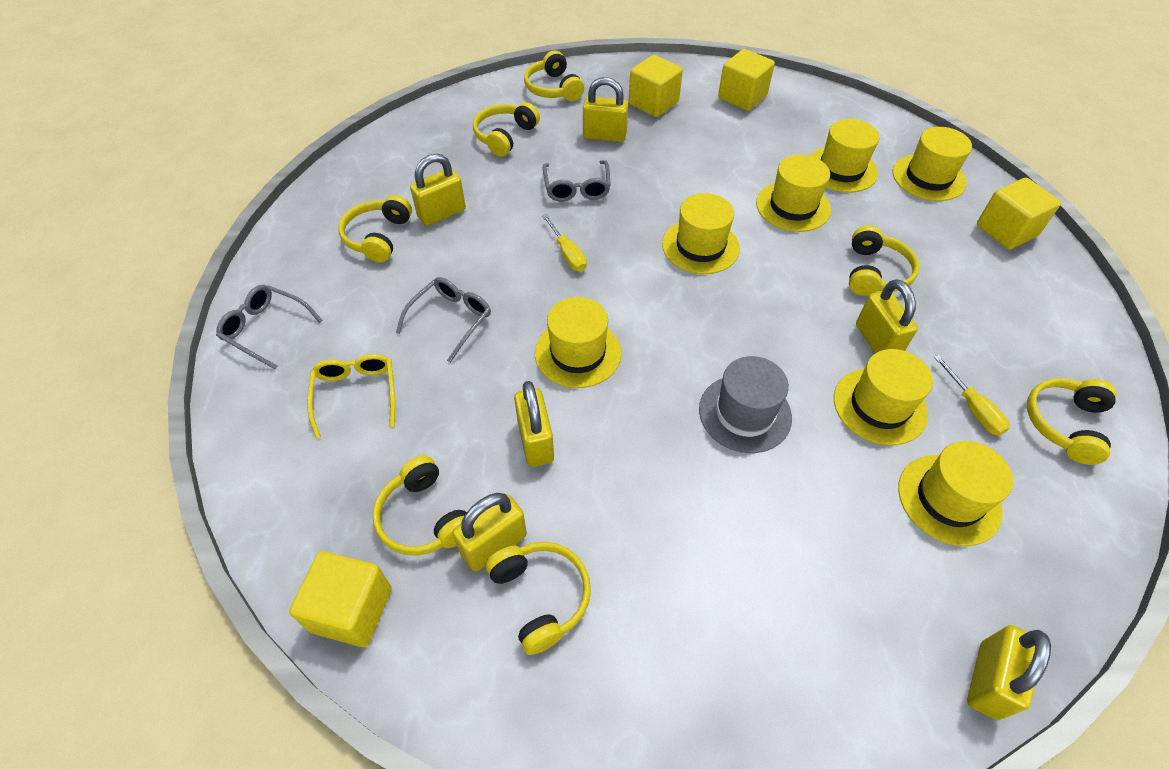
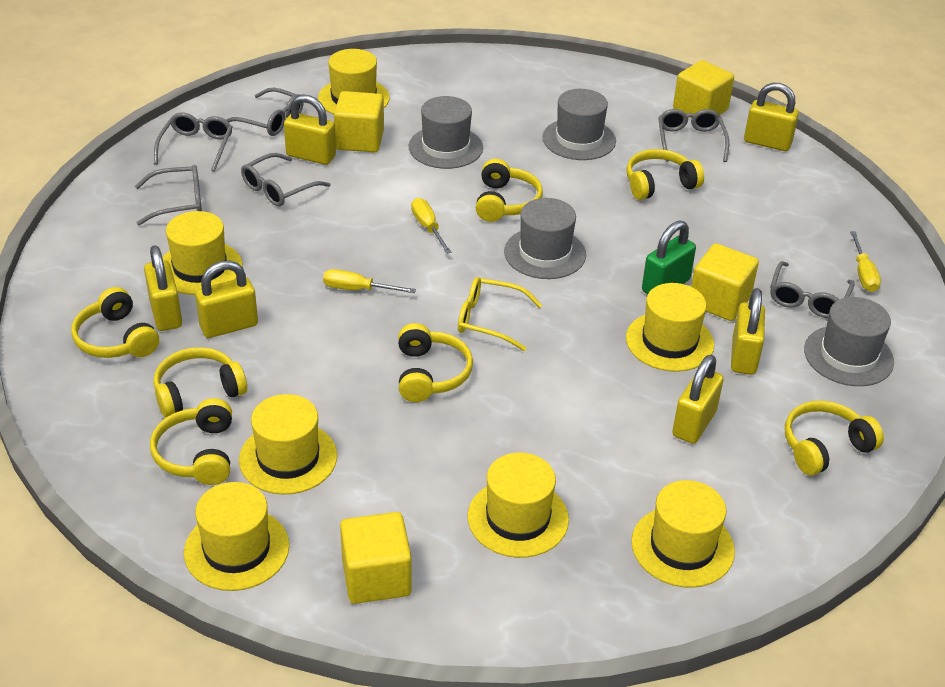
green padlock: none = 0 -> [642,221,696,294] = 1
grey glasses: [216,285,323,369] [396,277,491,363] [543,160,611,202] = 3 -> [135,165,202,225] [154,113,232,172] [226,87,304,136] [241,153,330,207] [658,109,729,162] [770,261,855,318] = 6
grey hat: [699,356,792,453] = 1 -> [409,96,483,169] [504,198,586,279] [542,89,616,160] [804,297,894,386] = 4
yellow screwdriver: [542,214,587,272] [934,355,1009,436] = 2 -> [323,269,416,293] [411,198,451,254] [850,231,881,292] = 3

